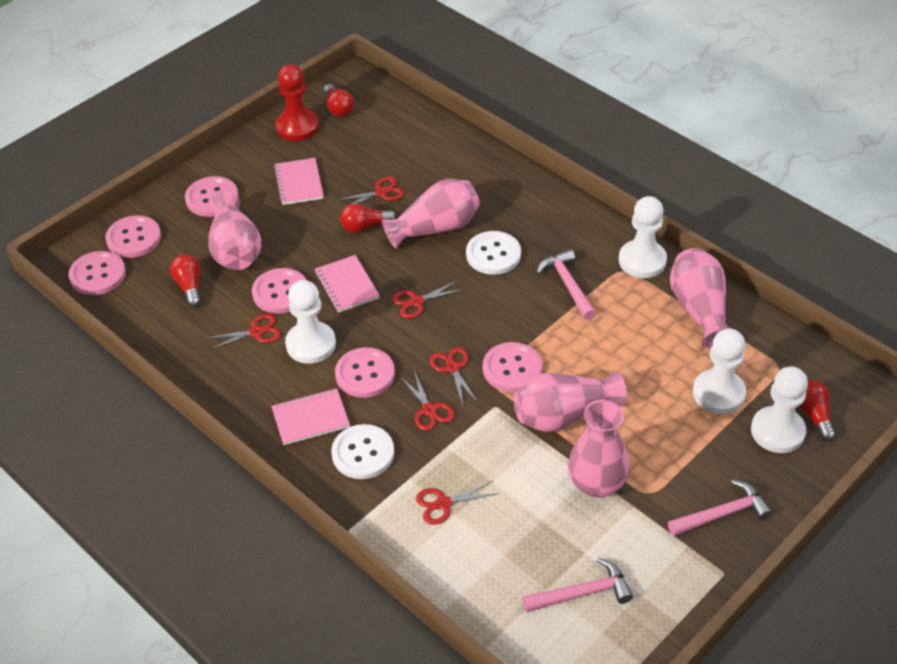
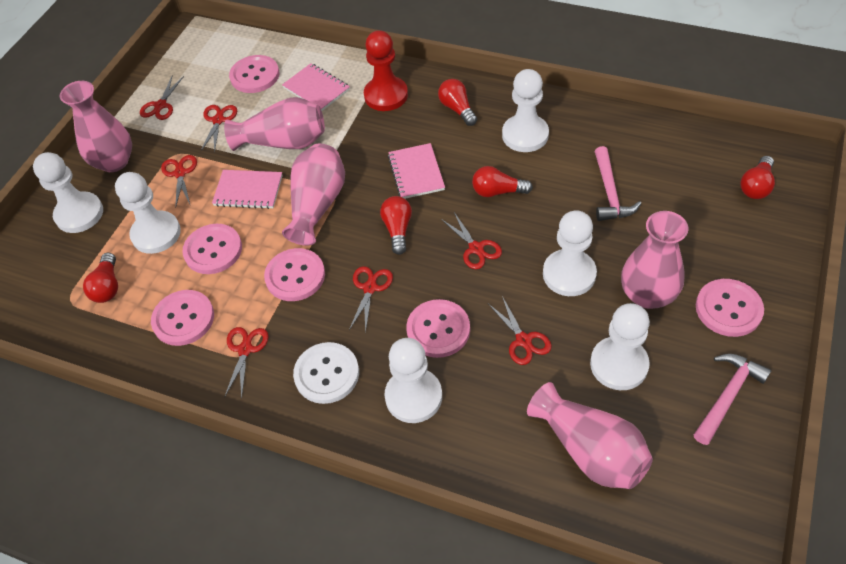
pink hammer: [522,558,633,613] [536,249,596,320] [668,480,772,536] = 3 -> [595,146,641,221] [694,354,771,445] = 2
red light bulb: [170,254,201,307] [324,84,354,117] [340,203,397,233] [799,380,836,441] = 4 -> [83,253,118,303] [380,196,412,255] [438,79,477,126] [472,166,533,197] [740,156,775,199] = 5
red scissors: [207,314,281,350] [336,176,404,210] [392,280,464,318] [400,370,455,431] [416,481,499,525] [430,347,478,405] = 6 -> [140,75,184,120] [161,155,197,208] [201,105,237,153] [224,327,269,399] [349,266,393,333] [441,212,502,269] [489,296,552,365] = 7
white button: [331,424,394,479] [466,231,521,275] = 2 -> [293,342,359,404] = 1
white pawn: [285,280,336,364] [619,196,667,278] [693,329,746,414] [751,366,808,453] = 4 -> [33,152,103,233] [115,172,181,254] [384,338,442,423] [502,69,549,152] [543,210,597,296] [590,303,650,390] = 6

